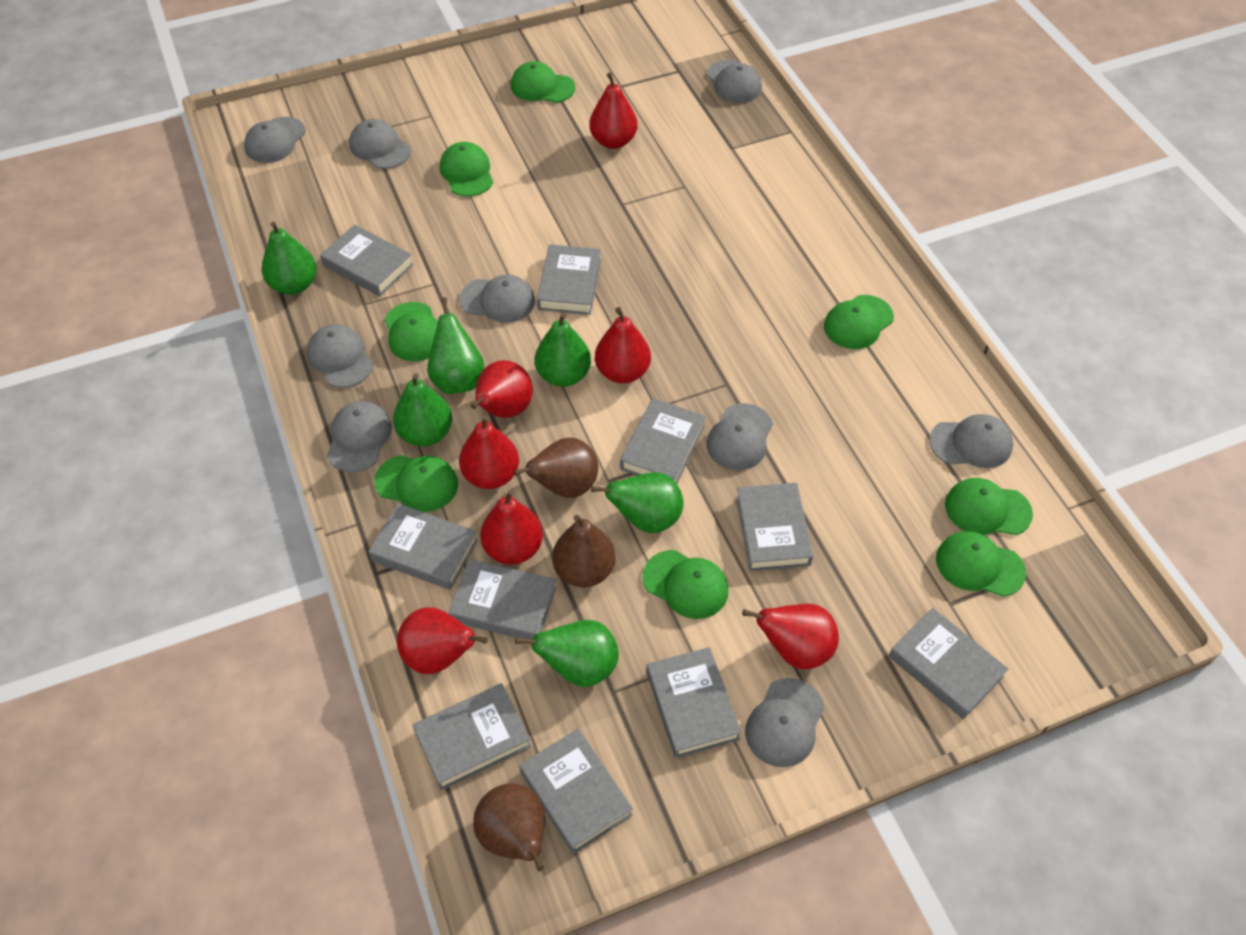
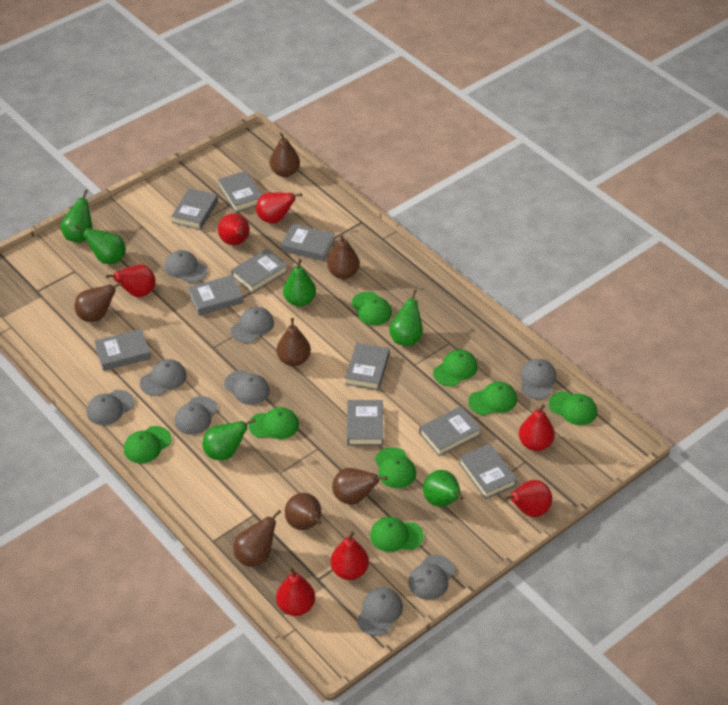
brown pear: [473,783,545,871] [513,438,598,498] [552,515,615,587] = 3 -> [75,282,122,322] [234,510,281,567] [270,132,300,177] [277,318,311,366] [285,493,321,530] [327,234,360,279] [332,468,387,505] = 7

